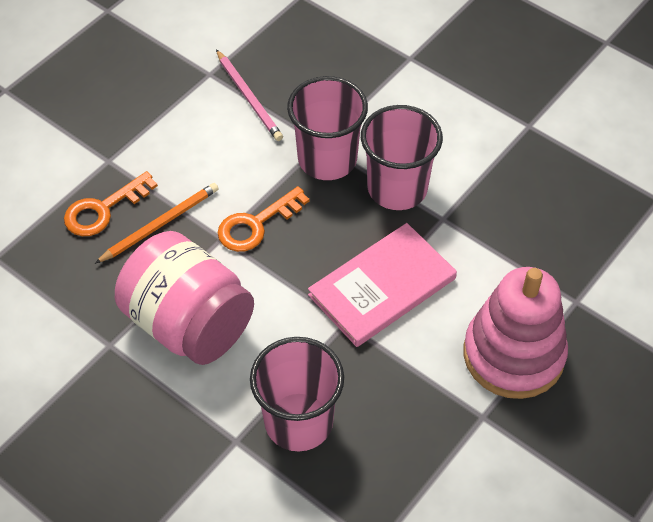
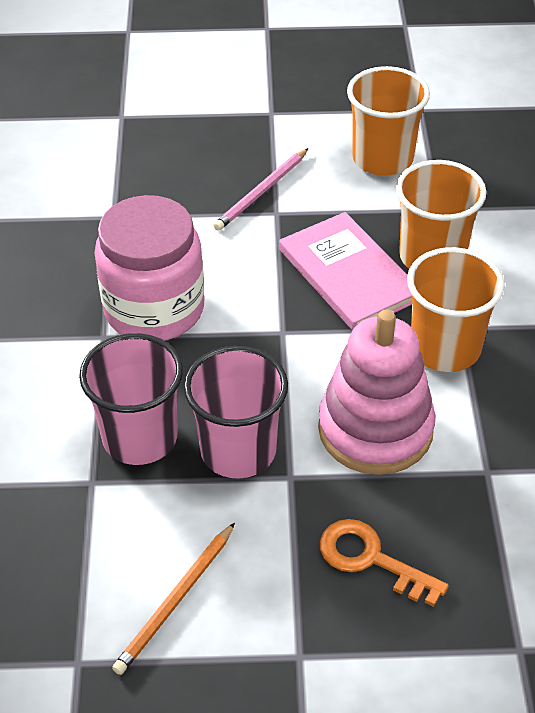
orange cup: none = 0 -> [347,66,430,176] [396,160,486,269] [407,247,504,372] = 3
orange key: [64,171,158,236] [218,186,310,252] = 2 -> [320,519,449,607] = 1
pink cup: [250,337,344,451] [287,76,368,180] [361,105,443,210] = 3 -> [79,333,183,465] [184,346,288,479] = 2

